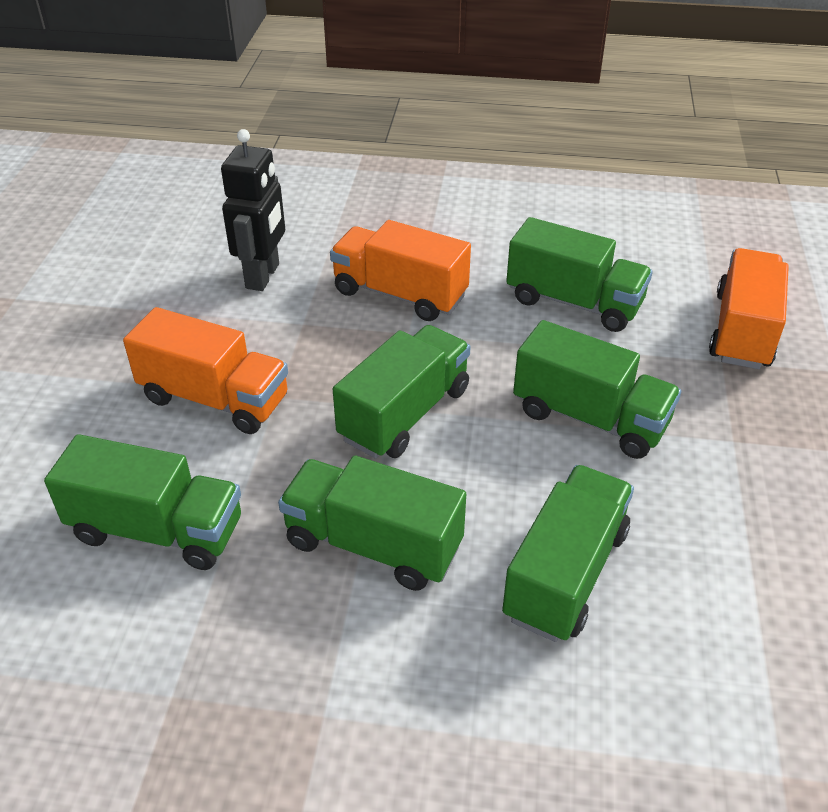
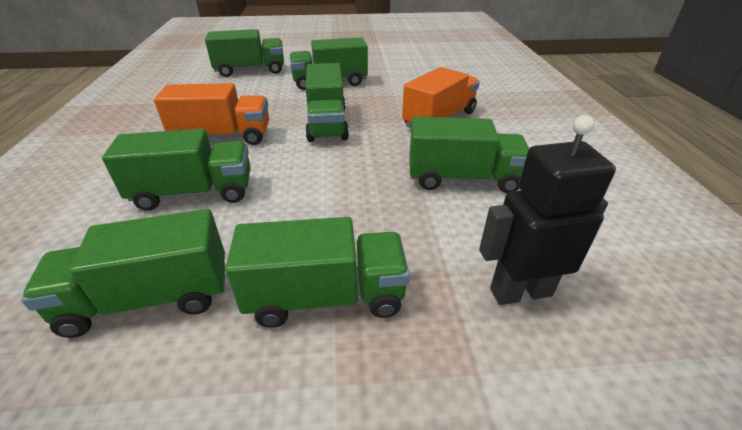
green truck: [44,434,241,570] [278,456,466,591] [333,325,470,458] [502,465,634,642] [506,217,653,332] [513,320,681,459] = 6 -> [21,209,225,338] [102,129,251,211] [205,29,284,77] [225,217,409,328] [290,37,368,90] [305,63,349,142] [409,117,529,193] = 7
orange truck: [123,307,288,434] [330,220,471,321] [709,248,789,369] = 3 -> [154,83,269,145] [402,67,480,128] = 2

